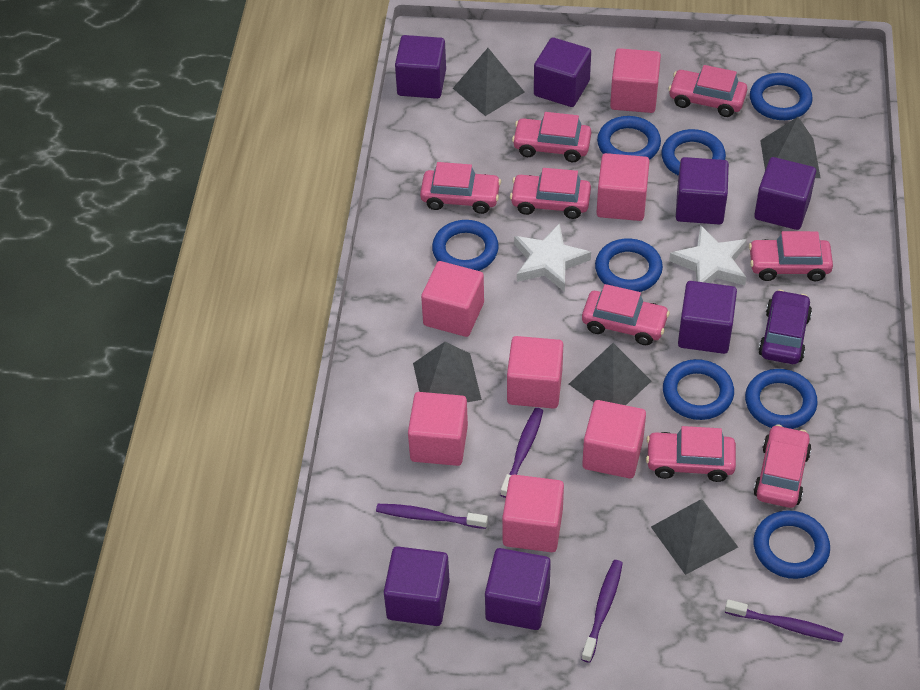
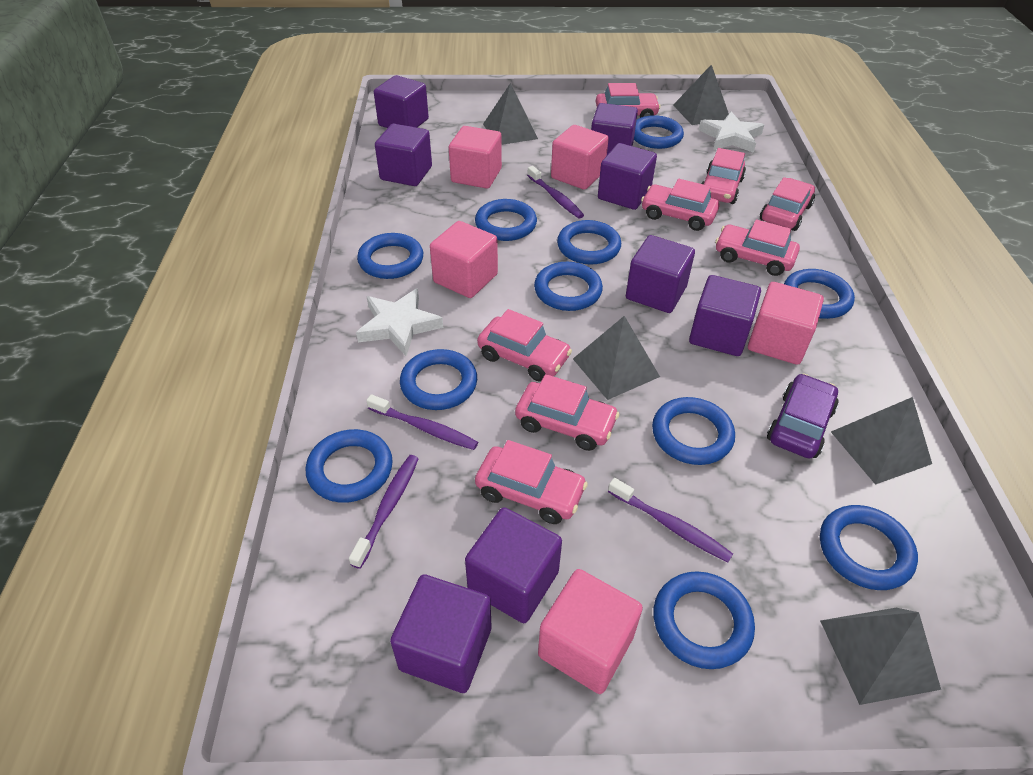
blue ring: [432,220,499,271] [595,238,663,292] [597,116,661,160] [661,129,726,176] [663,359,734,420] [745,369,818,429] [750,73,813,120] [753,510,830,579] = 8 -> [306,429,393,503] [357,233,423,279] [400,349,477,410] [475,199,537,241] [534,262,603,311] [557,220,621,265] [634,115,684,149] [652,397,735,465] [653,571,755,669] [784,269,855,319] [820,505,918,590] = 11
pink cube: [408,392,468,466] [421,261,484,337] [502,475,564,552] [507,336,563,409] [582,400,646,478] [597,153,650,221] [610,48,661,113] = 7 -> [430,221,498,298] [449,126,502,189] [538,569,643,694] [551,125,609,190] [748,282,824,365] = 5
purple cube: [384,546,450,626] [395,35,446,99] [485,548,551,630] [534,38,591,107] [676,157,729,224] [678,281,737,354] [754,157,816,230] = 7 -> [374,75,429,128] [375,124,432,186] [390,574,492,693] [465,507,562,623] [591,103,638,155] [598,143,657,210] [626,235,695,313] [689,275,761,356] = 8

